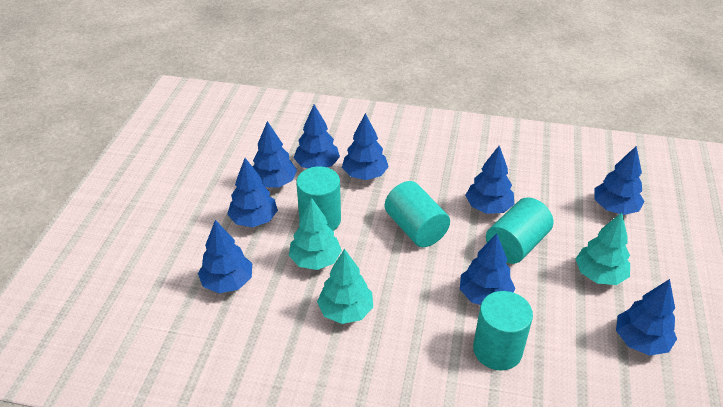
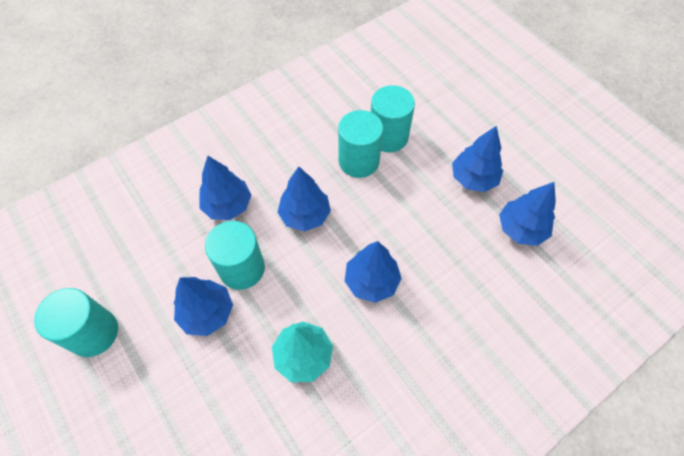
blue tree: [198,220,252,293] [227,158,278,227] [253,121,297,188] [294,104,340,168] [342,113,389,180] [460,233,515,305] [465,146,515,214] [594,146,645,215] [616,279,677,356] = 9 -> [174,277,233,336] [199,156,251,220] [277,166,331,231] [345,241,402,303] [452,126,503,192] [499,182,556,246] = 6
turquoise tree: [289,197,342,270] [317,249,373,324] [575,213,630,285] = 3 -> [272,321,333,382] = 1

